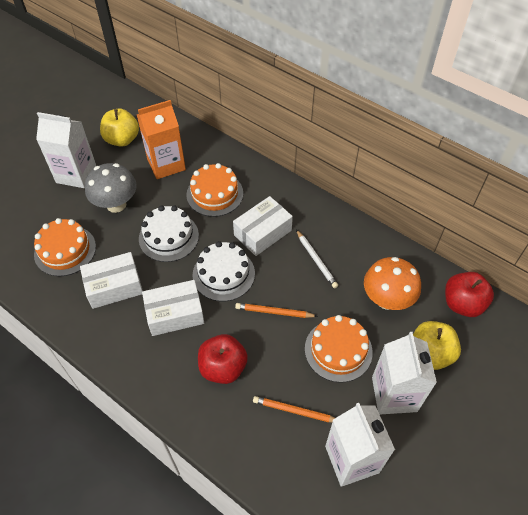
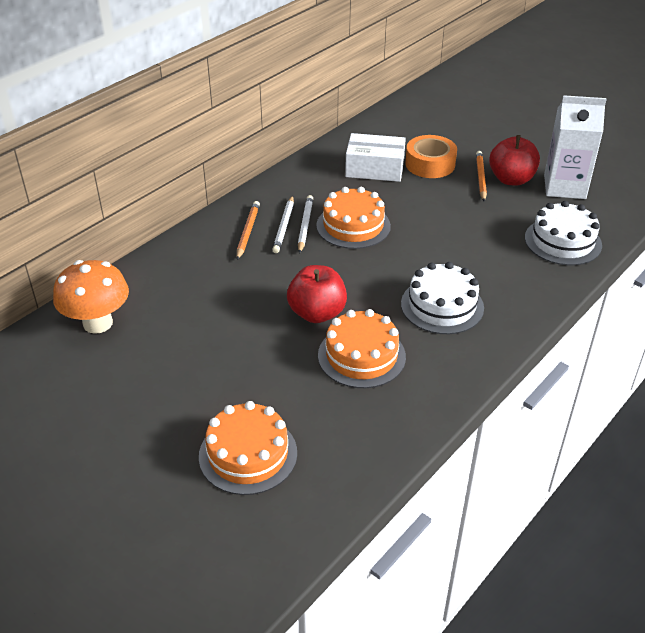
grey mushroom: [85,163,137,213] = 1 -> none = 0
orange carton: [137,100,186,179] = 1 -> none = 0
orange tape: none = 0 -> [405,135,457,178] = 1
white box: [80,252,143,309] [142,280,204,336] [233,196,293,256] = 3 -> [345,133,406,182] = 1
white carton: [36,112,96,188] [325,403,395,487] [372,332,437,415] = 3 -> [544,95,607,199] = 1
white pencil: [296,230,338,288] = 1 -> [272,196,294,253] [298,195,313,254] = 2
yellow apple: [100,109,139,147] [413,321,461,370] = 2 -> none = 0

